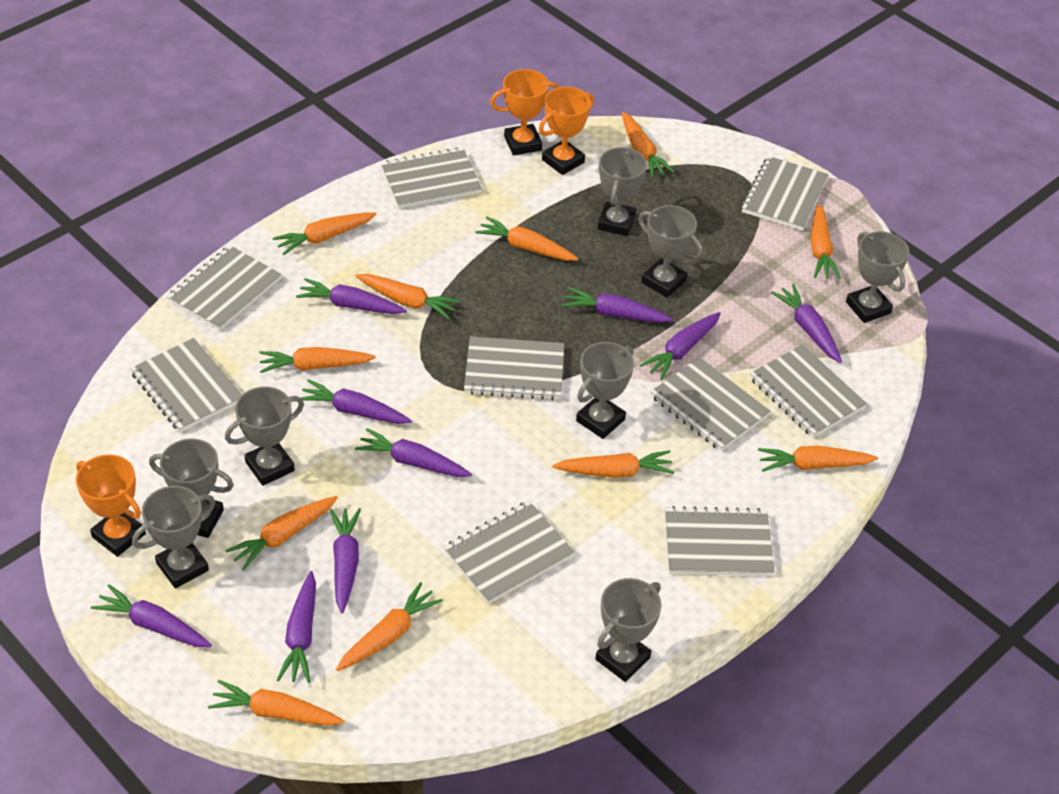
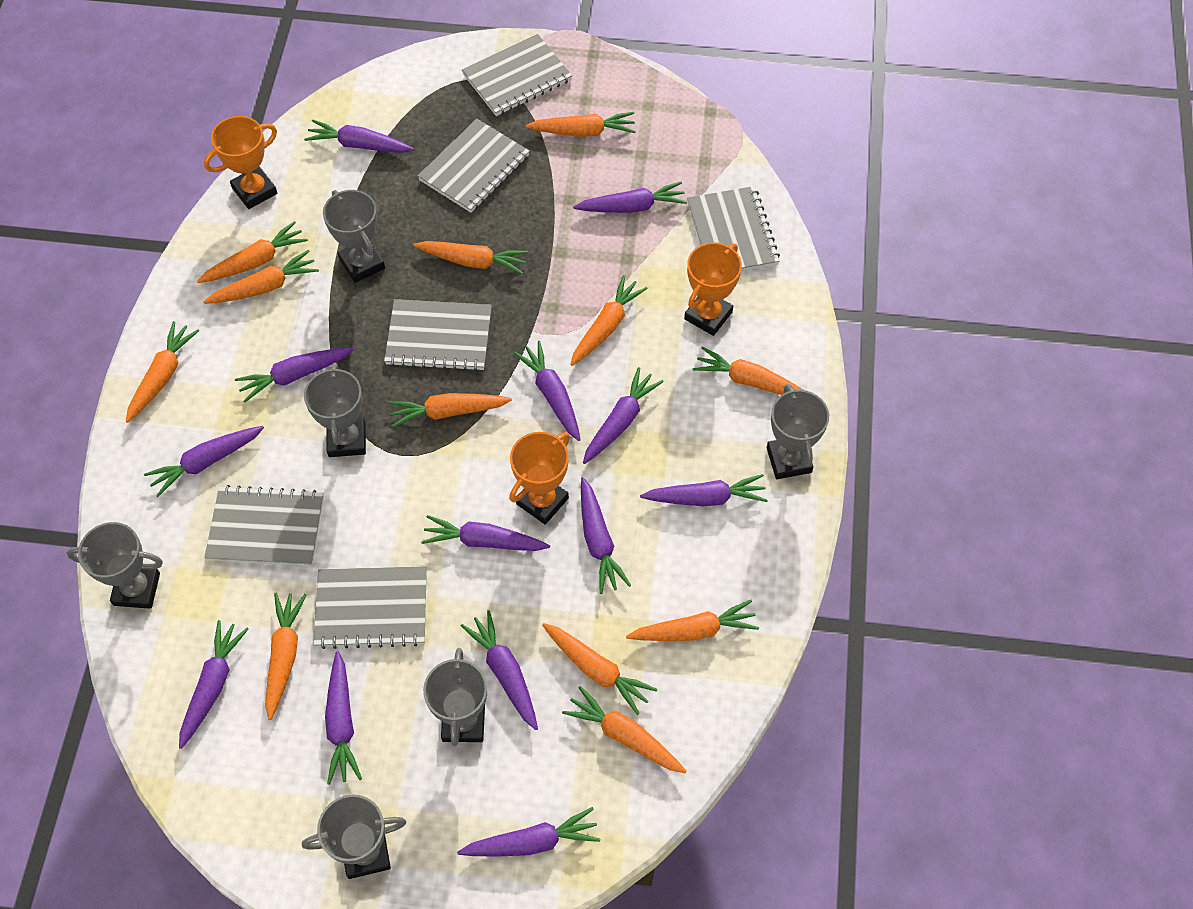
grey notebook: [130,338,242,432] [167,245,282,331] [381,147,482,209] [444,501,575,604] [464,336,564,401] [651,357,770,451] [665,506,775,576] [741,156,829,231] [750,345,867,438] = 9 -> [204,485,324,566] [313,566,427,649] [384,299,492,371] [418,119,530,213] [462,34,572,116] [687,186,780,271] = 6
grey trophy: [132,486,215,588] [149,439,234,538] [225,387,304,486] [576,342,634,439] [595,578,662,682] [598,147,647,236] [638,205,703,298] [846,231,910,323] = 8 -> [67,522,163,609] [302,794,406,879] [304,363,366,457] [323,190,385,283] [423,648,487,746] [767,384,829,479] = 6
orange carrot: [208,680,345,726] [225,496,338,571] [259,347,376,373] [273,213,377,255] [336,582,443,671] [355,274,461,319] [476,216,578,261] [552,450,674,478] [622,112,675,178] [758,446,878,472] [811,204,841,279] = 11 -> [126,321,199,423] [197,221,308,283] [204,250,319,304] [265,593,307,720] [389,393,512,428] [413,241,528,275] [526,112,636,137] [542,623,658,715] [562,686,687,774] [570,275,648,366] [626,600,759,641] [693,346,803,395] = 12
purple carrot: [91,584,212,648] [277,571,316,683] [296,278,407,314] [300,379,412,424] [330,508,361,613] [355,428,472,477] [562,287,673,323] [640,312,721,380] [771,284,842,363] = 9 -> [144,426,264,497] [179,620,248,749] [235,347,354,402] [304,119,414,153] [325,651,362,785] [421,515,550,551] [457,807,600,857] [461,610,538,730] [513,341,581,441] [573,182,687,213] [581,477,631,594] [583,367,664,464] [640,474,768,506] = 13

